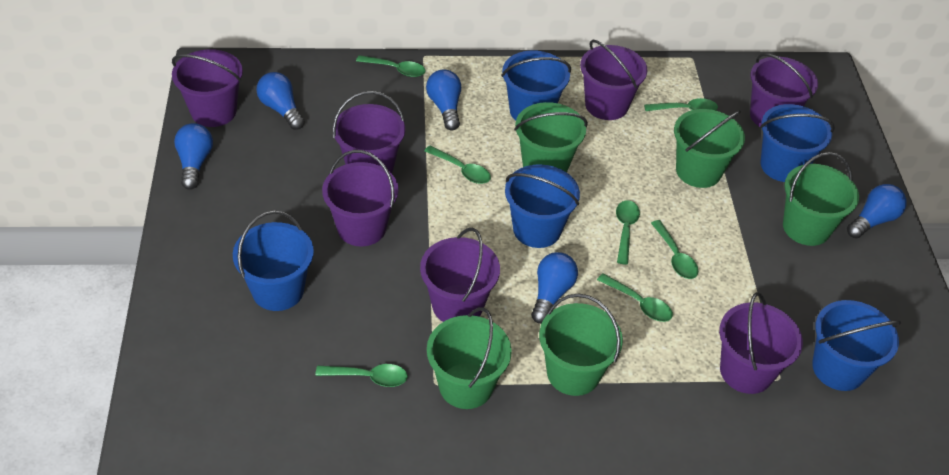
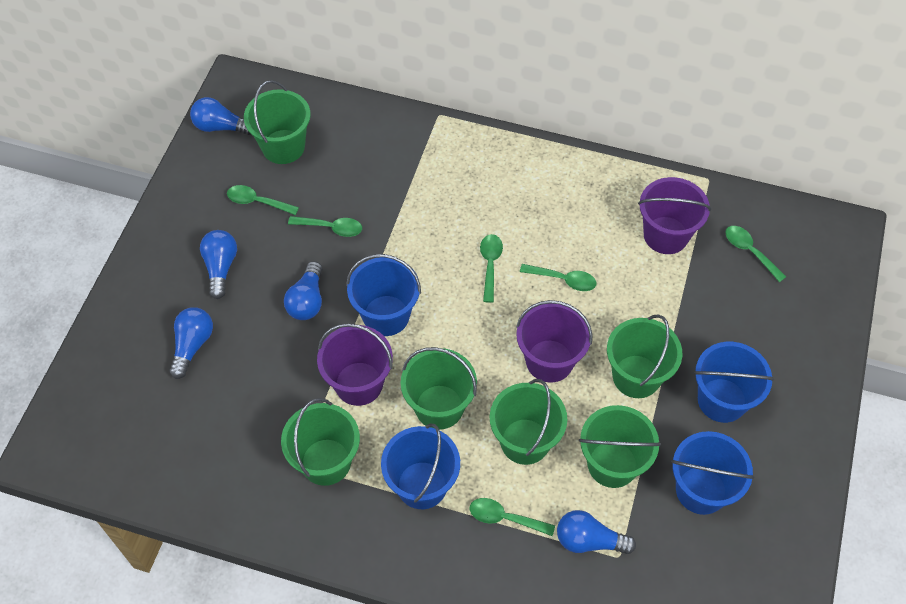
blue bucket: [233,210,314,311] [501,51,571,121] [505,164,580,248] [760,104,835,182] [812,300,901,391] = 5 -> [346,254,421,336] [381,424,460,509] [671,431,755,515] [694,342,775,423] = 4
green bucket: [427,307,512,409] [514,102,588,172] [539,294,623,396] [674,109,745,188] [783,152,859,246] = 5 -> [244,80,310,164] [281,398,360,486] [401,347,477,430] [490,379,567,465] [579,405,661,488] [607,314,682,398] = 6
green spoon: [315,364,408,387] [356,55,426,77] [424,146,491,184] [597,273,673,322] [616,200,640,265] [644,98,718,111] [651,220,698,279] = 7 -> [227,185,299,215] [288,216,362,237] [469,498,555,536] [480,234,503,303] [520,264,597,291] [725,226,786,282] = 6
purple bucket: [172,49,243,127] [322,150,398,247] [333,91,405,174] [420,228,500,322] [580,40,647,120] [719,292,803,394] [750,53,818,127] = 7 -> [317,323,393,406] [516,300,592,383] [638,177,711,254] = 3

